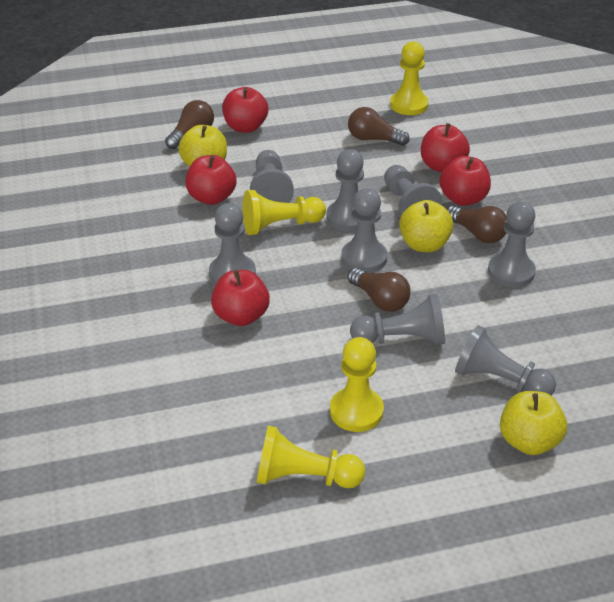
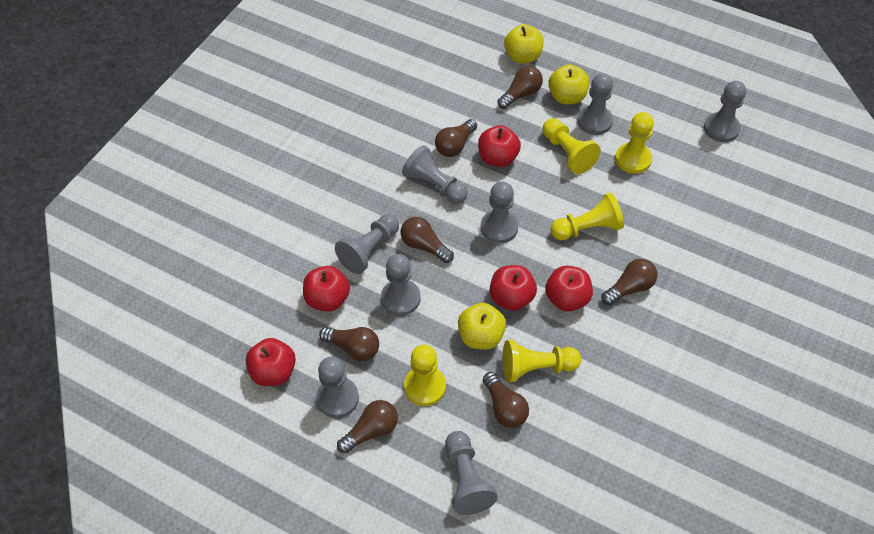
brown light bulb: [165,100,214,149] [347,268,411,312] [348,107,409,146] [447,206,506,243] = 4 -> [319,327,379,361] [337,400,398,454] [401,217,454,263] [435,119,477,157] [483,372,529,428] [497,66,543,109] [601,259,657,305] = 7
yellow pawn: [242,190,326,235] [256,426,365,488] [330,337,384,432] [390,41,429,115] = 4 -> [404,344,446,406] [503,340,581,382] [543,118,601,174] [551,192,624,240] [615,112,654,174] = 5

